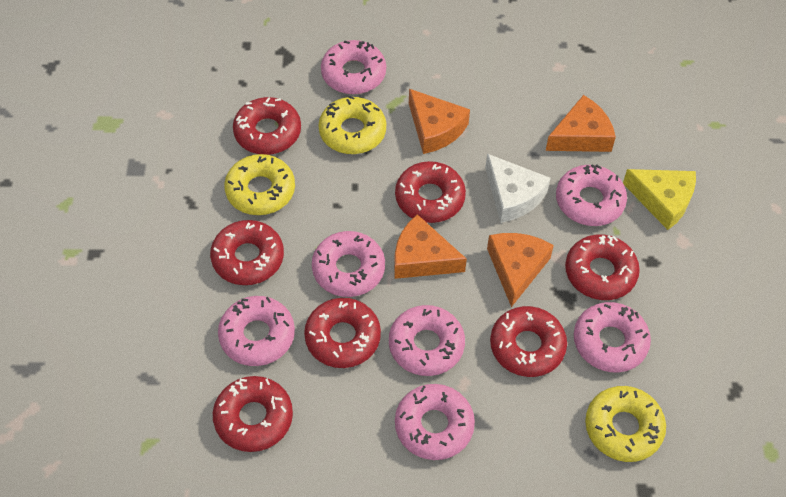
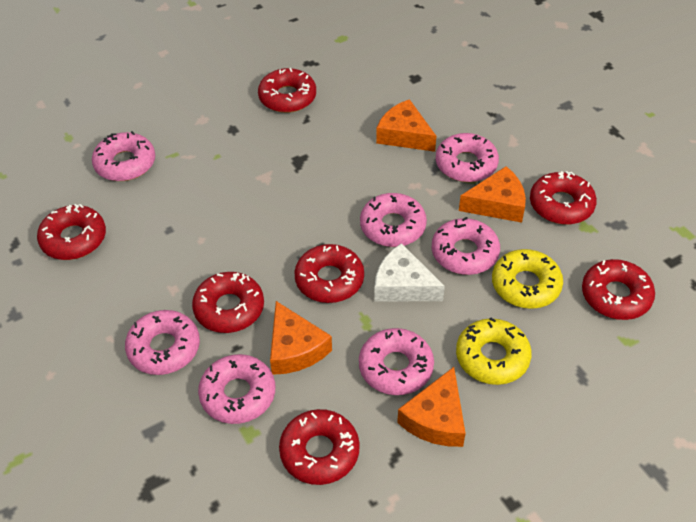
yellow cheese: [623,169,696,230] = 1 -> none = 0
yellow donut: [224,154,295,215] [319,95,386,154] [585,386,666,462] = 3 -> [456,317,532,385] [492,249,563,309] = 2

